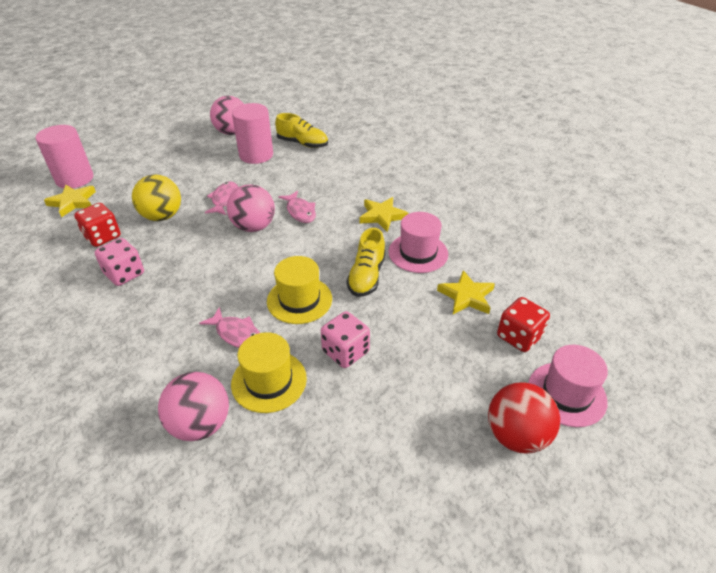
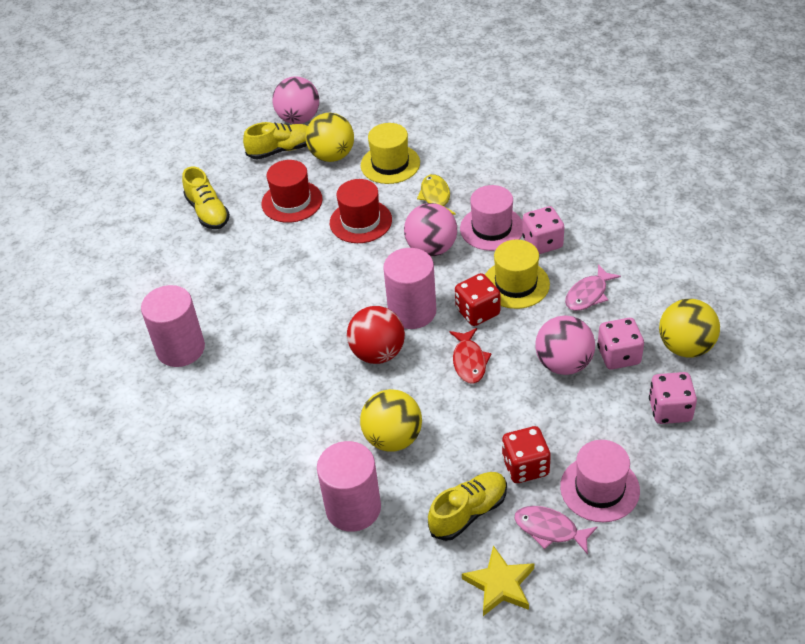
pink cylinder: [36,125,93,188] [232,103,273,164] = 2 -> [141,285,205,367] [317,441,381,532] [383,248,436,329] = 3
pink dice: [95,238,144,286] [321,311,370,368] = 2 -> [522,206,564,254] [597,318,644,369] [649,372,697,424] = 3
pink fish: [199,307,260,348] [205,182,238,215] [278,191,316,223] = 3 -> [515,506,598,555] [565,264,621,311] = 2
red fish: none = 0 -> [449,328,491,384] = 1
red hat: none = 0 -> [261,160,323,223] [330,179,392,243] = 2
yellow ball: [132,174,181,221] = 1 -> [305,113,354,162] [360,389,422,452] [659,299,720,358] = 3
yellow fish: none = 0 -> [417,174,456,215] = 1
yellow shoe: [275,113,328,148] [346,228,386,297] = 2 -> [182,167,230,229] [243,122,308,159] [428,472,507,541] = 3
yellow star: [44,185,96,217] [360,197,408,232] [437,270,495,314] = 3 -> [462,545,534,616] = 1

